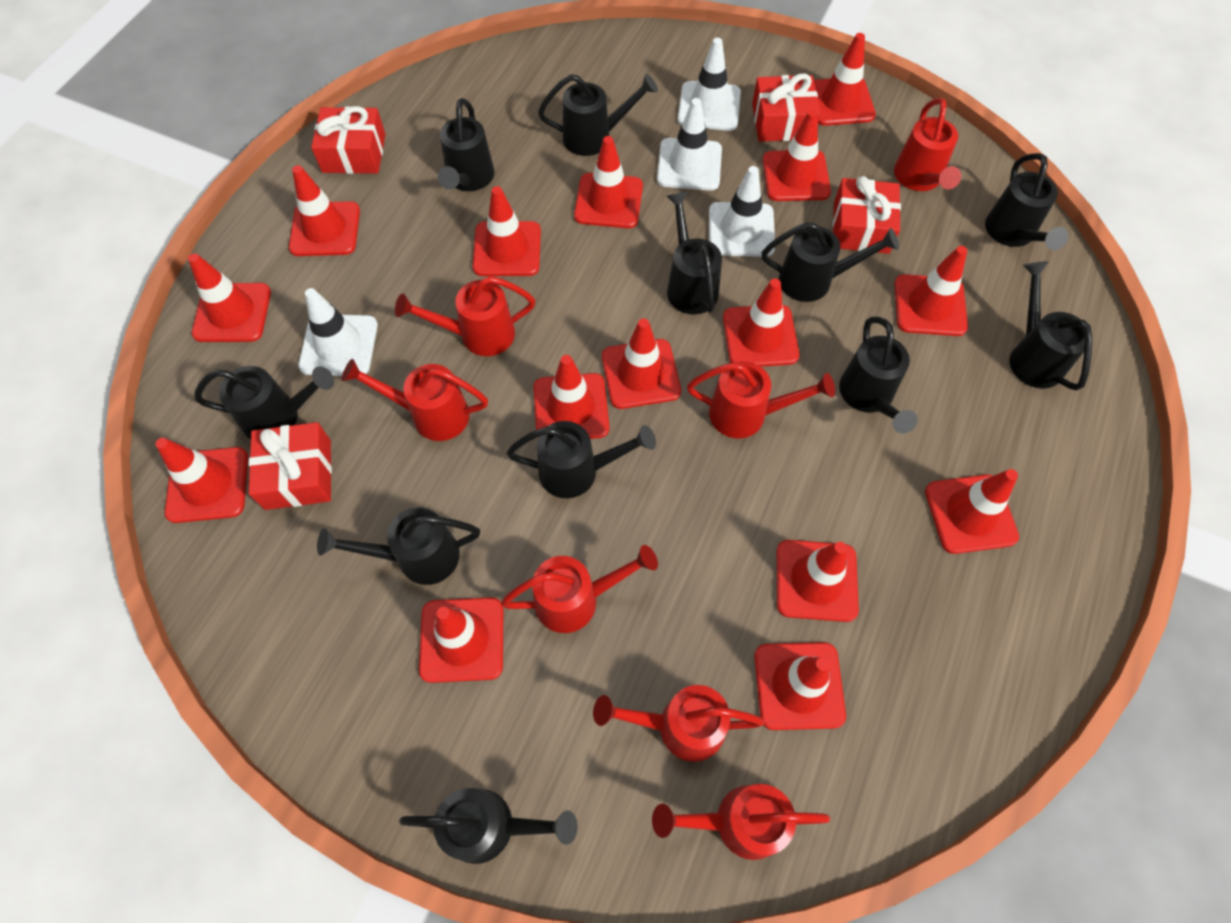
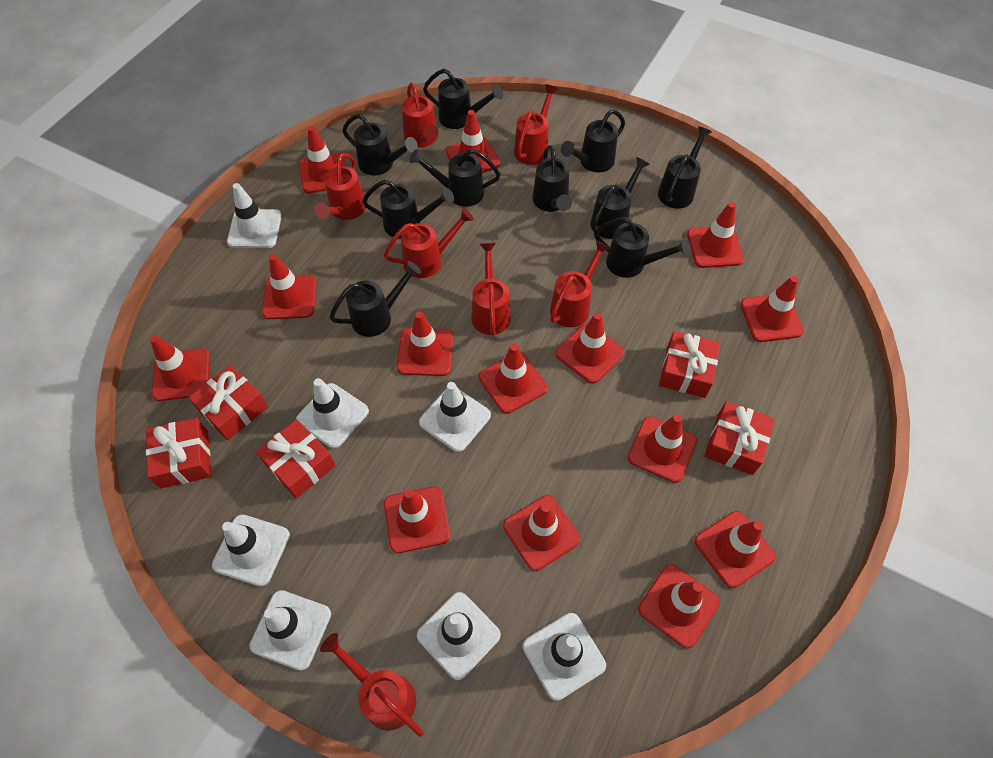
black watering can: [195,366,334,439] [317,507,480,585] [399,788,578,864] [438,98,494,191] [507,421,656,498] [538,74,658,156] [667,191,722,315] [762,222,899,302] [839,317,918,434] [985,153,1069,250] [1009,261,1092,390] = 11 -> [329,261,421,337] [342,114,418,176] [362,180,454,238] [409,149,500,207] [423,69,503,129] [532,145,572,212] [561,110,625,172] [591,157,650,239] [594,217,691,278] [658,126,712,209] = 10
red gift: [249,422,332,510] [311,106,385,174] [752,73,821,142] [833,176,901,254] = 4 -> [146,418,211,489] [188,365,268,440] [256,419,336,499] [659,331,720,398] [704,401,775,475] = 5
red traffic cone: [155,438,248,523] [188,253,271,342] [289,165,360,256] [419,597,503,683] [472,186,541,276] [533,355,609,439] [574,136,643,228] [602,319,681,409] [723,278,800,367] [754,642,846,730] [763,110,831,201] [777,540,859,622] [814,33,876,126] [894,246,968,336] [925,469,1019,554] = 15 -> [150,335,210,401] [262,254,317,319] [299,126,346,193] [384,487,450,553] [397,311,453,376] [446,110,500,173] [479,344,548,414] [503,495,580,571] [555,313,624,384] [628,414,697,483] [638,564,720,649] [687,202,744,268] [695,511,776,588] [740,276,804,342] = 14
white traffic cone: [298,288,378,376] [657,98,722,191] [678,38,741,131] [709,166,775,257] = 4 -> [212,514,290,587] [227,183,282,248] [250,590,331,671] [296,378,369,449] [417,592,501,680] [419,382,491,452] [523,613,606,701] = 7

